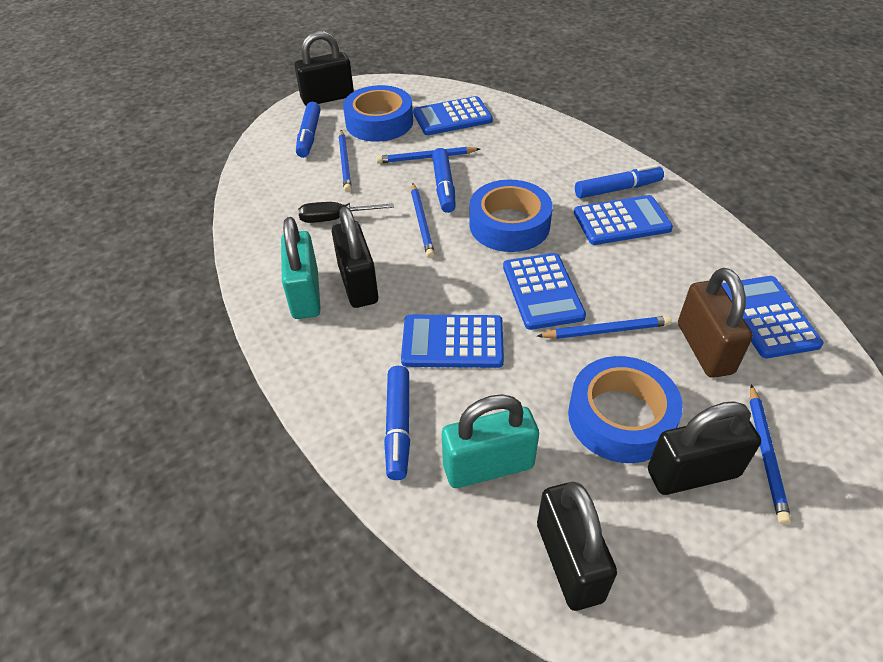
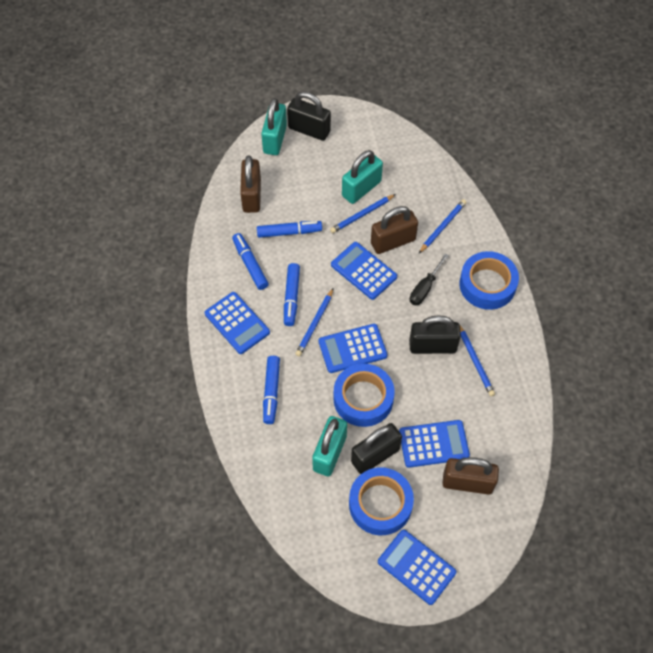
black padlock: [294,31,354,105] [332,207,378,308] [537,482,617,611] [648,401,761,495] = 4 -> [287,92,331,141] [351,423,402,474] [409,315,461,354] = 3
blue pencil: [339,130,352,192] [376,147,480,164] [411,183,435,258] [537,316,672,339] [750,384,791,524] = 5 -> [295,289,333,356] [330,194,396,233] [419,199,467,253] [460,326,495,396] = 4
brown padlock: [678,268,753,378] = 1 -> [240,155,261,213] [371,206,418,254] [442,457,499,495] = 3
turquoise padlock: [281,217,321,319] [442,394,539,488] = 2 -> [261,98,287,155] [312,416,347,476] [342,150,383,204] = 3

